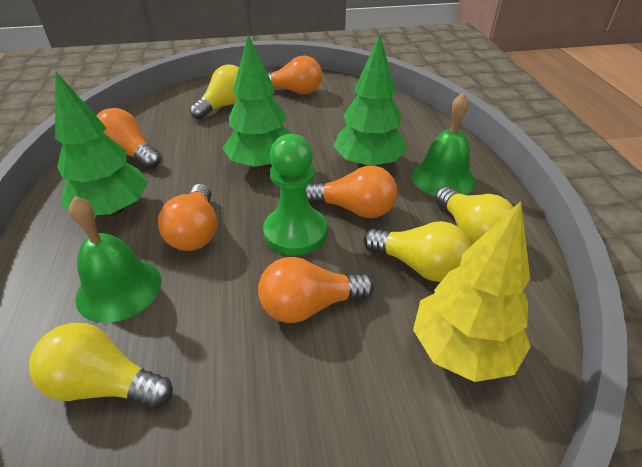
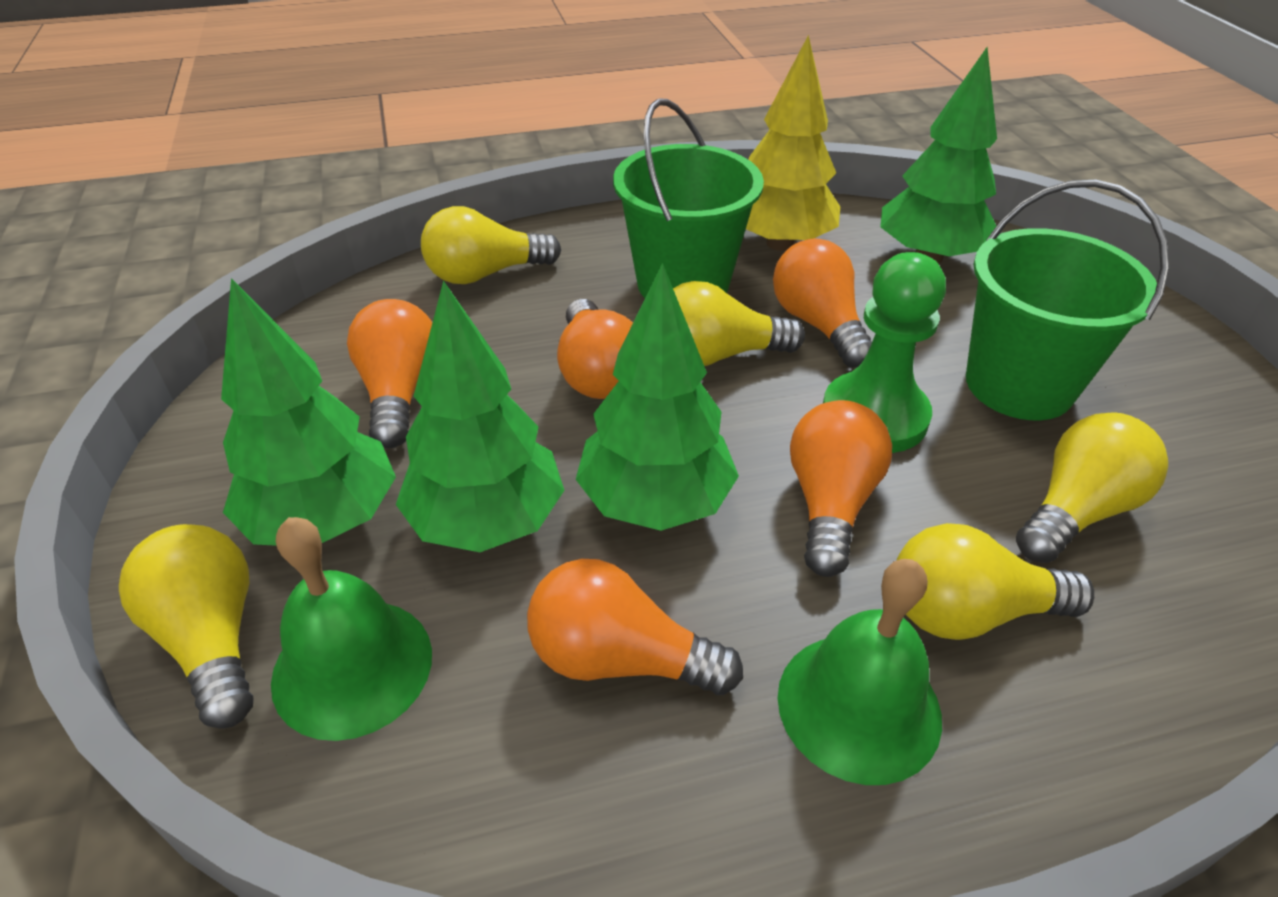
green bucket: none = 0 -> [613,99,764,298] [966,180,1169,420] = 2
green tree: [55,71,148,216] [223,35,291,170] [334,34,407,167] = 3 -> [221,278,396,546] [396,281,564,552] [576,263,739,531] [880,47,997,264] = 4
yellow light bulb: [29,323,173,408] [190,65,239,120] [363,221,471,282] [435,187,514,246] = 4 -> [119,524,254,729] [421,206,561,284] [673,281,805,366] [896,523,1094,640] [1016,412,1168,563] = 5

